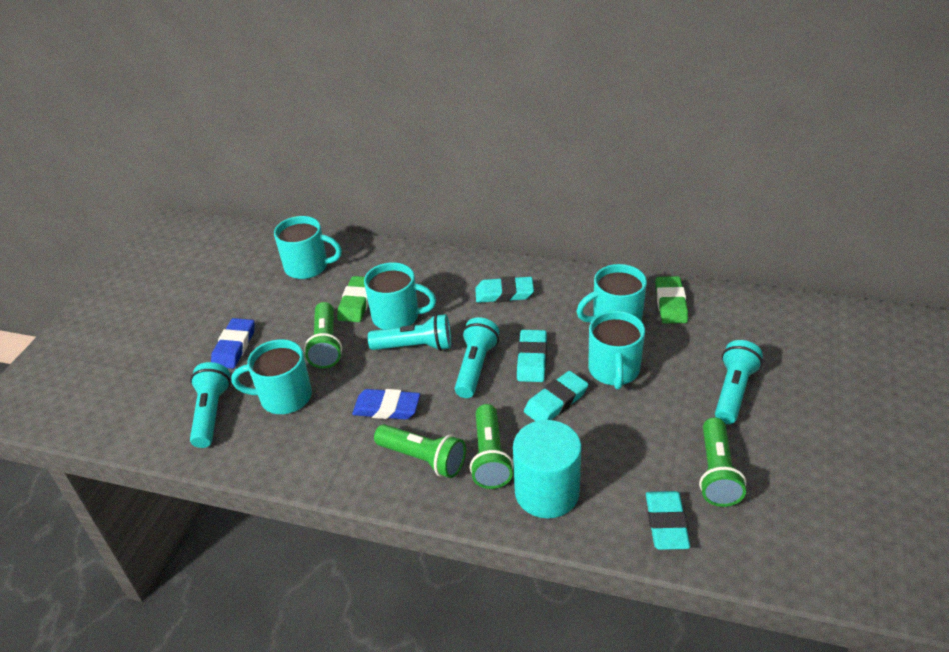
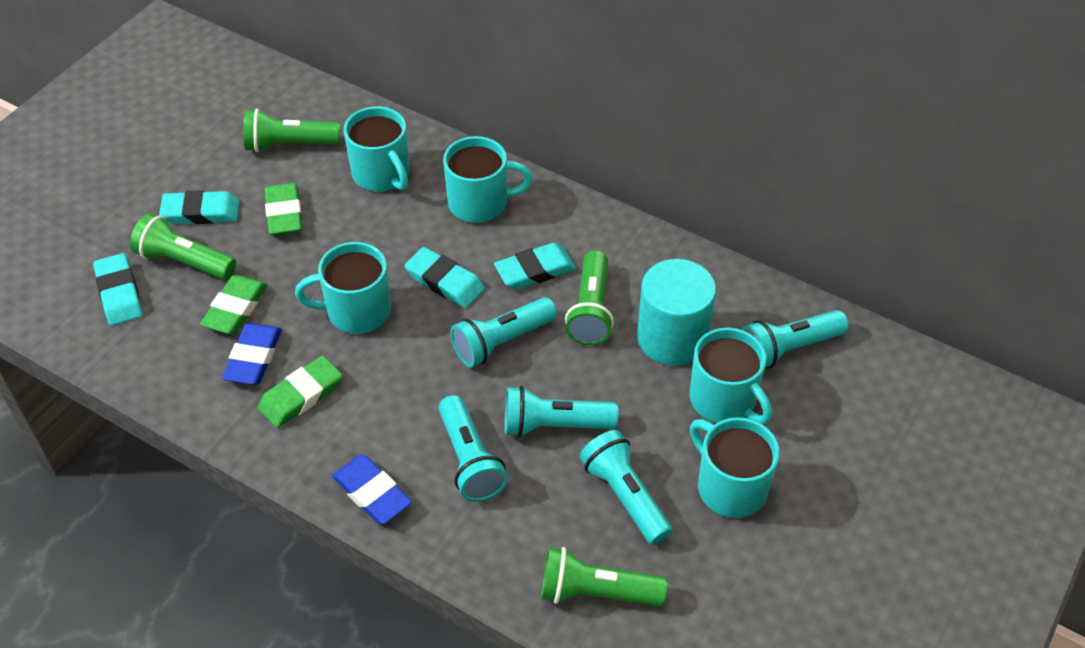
green eraser: [337,276,369,322] [655,276,688,324] = 2 -> [200,275,268,334] [258,356,342,428] [265,183,302,235] = 3
turquoise flashlight: [190,362,231,448] [368,314,451,351] [455,317,500,398] [715,340,763,424] = 4 -> [439,395,508,502] [450,297,557,368] [505,386,619,437] [579,430,672,545] [742,310,849,368] = 5

